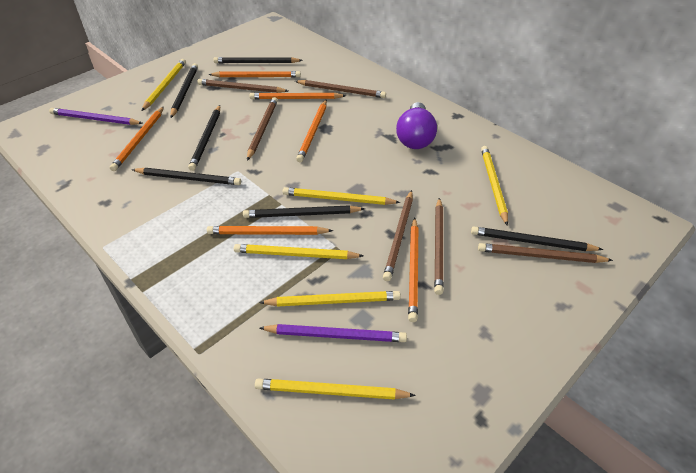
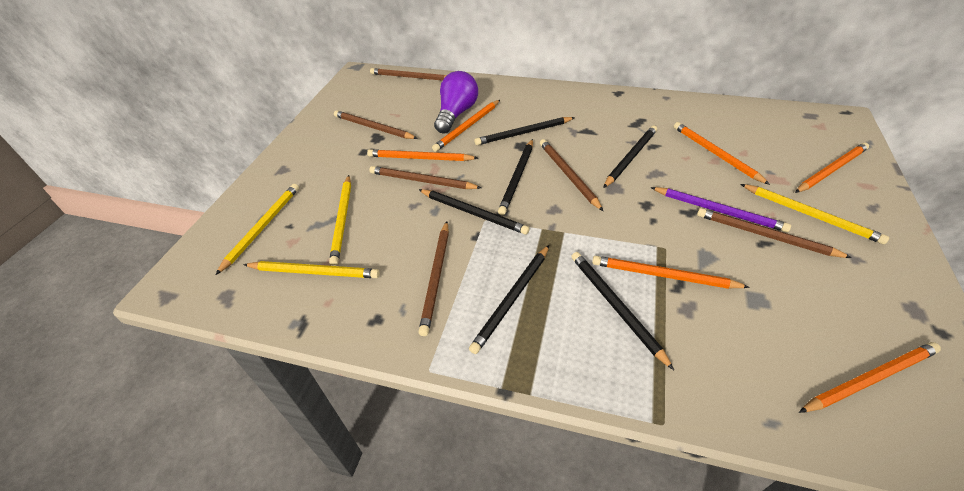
purple pencil: [49,108,142,125] [260,324,407,342] = 2 -> [650,187,791,232] = 1
yellow pencil: [142,59,186,111] [234,244,363,259] [255,378,416,400] [259,291,401,307] [283,187,401,205] [481,146,508,226] = 6 -> [216,184,299,275] [243,261,380,278] [329,175,351,266] [741,184,889,244] = 4

